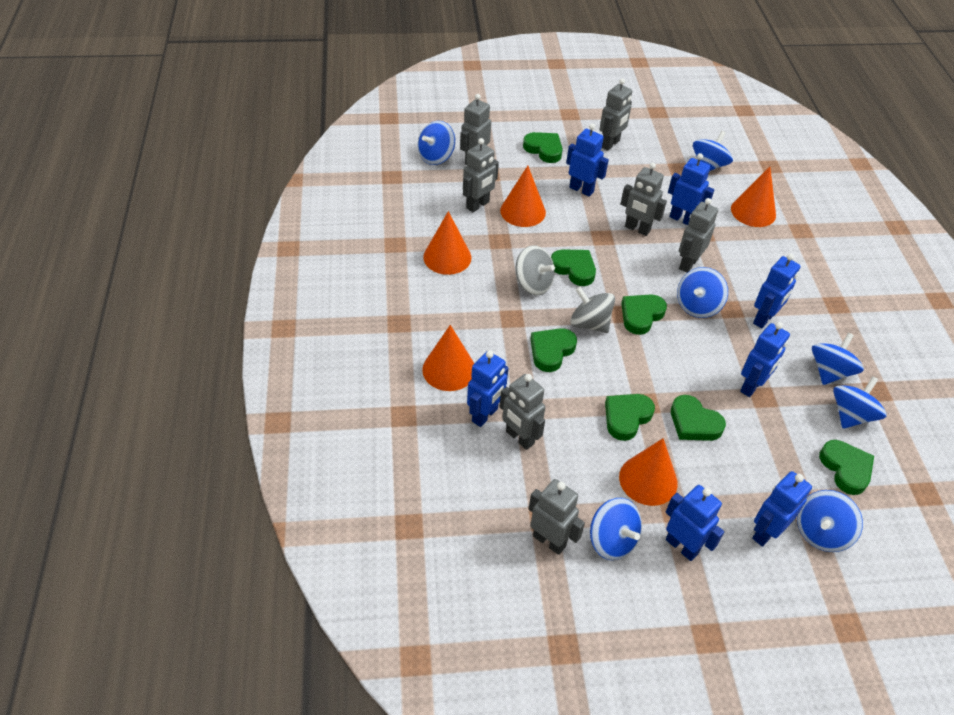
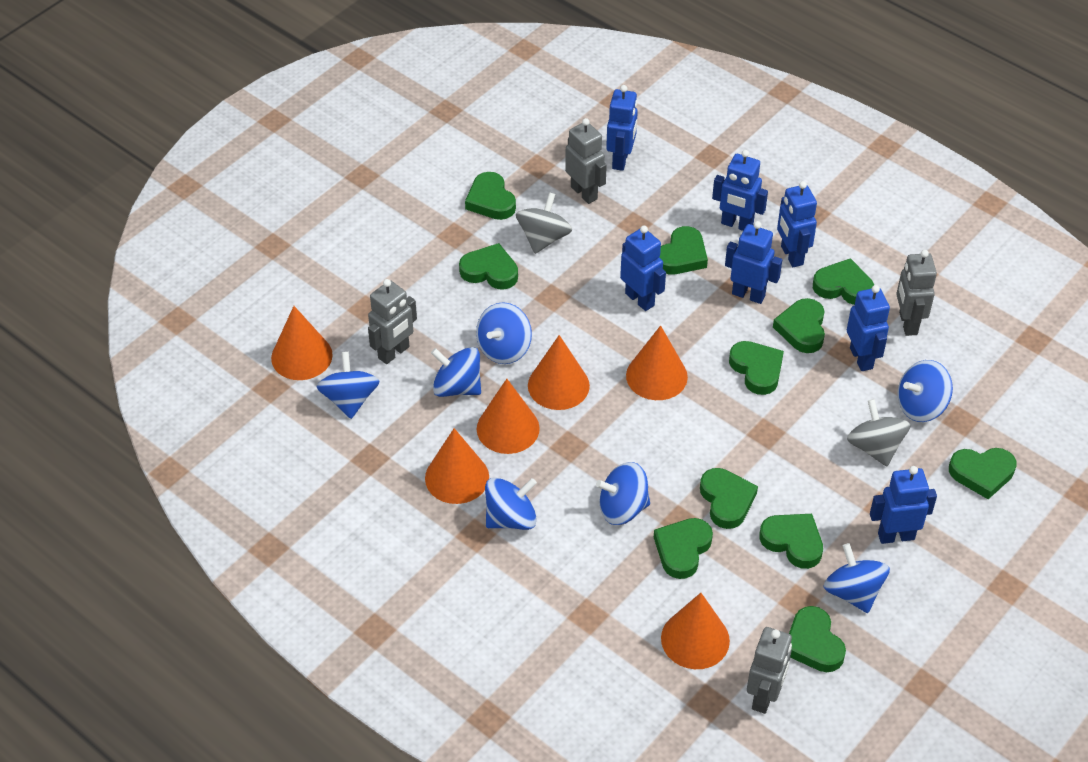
green heart: [523,132,563,163] [531,328,577,372] [551,249,596,286] [605,394,655,441] [621,294,667,335] [671,395,726,441] [819,440,874,495] = 7 -> [459,243,518,290] [465,172,516,220] [654,518,713,579] [659,226,708,274] [700,468,758,529] [729,341,784,395] [759,514,823,569] [773,298,825,353] [789,606,846,672] [813,258,874,305] [949,448,1016,499] = 11
grey robot: [460,94,491,165] [463,138,499,212] [499,374,545,450] [529,479,585,555] [599,78,632,151] [621,163,667,236] [679,198,718,273] = 7 -> [368,279,417,364] [565,118,607,204] [747,627,792,714] [896,250,937,336] = 4
orange cone: [422,325,474,391] [423,211,471,275] [500,166,546,227] [619,438,678,506] [731,167,776,227] = 5 -> [271,306,333,380] [425,428,489,504] [477,379,540,454] [528,335,590,410] [626,325,688,400] [661,593,730,669] = 6

